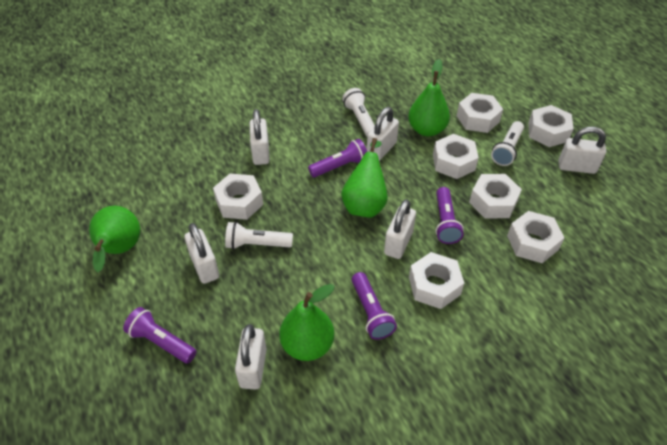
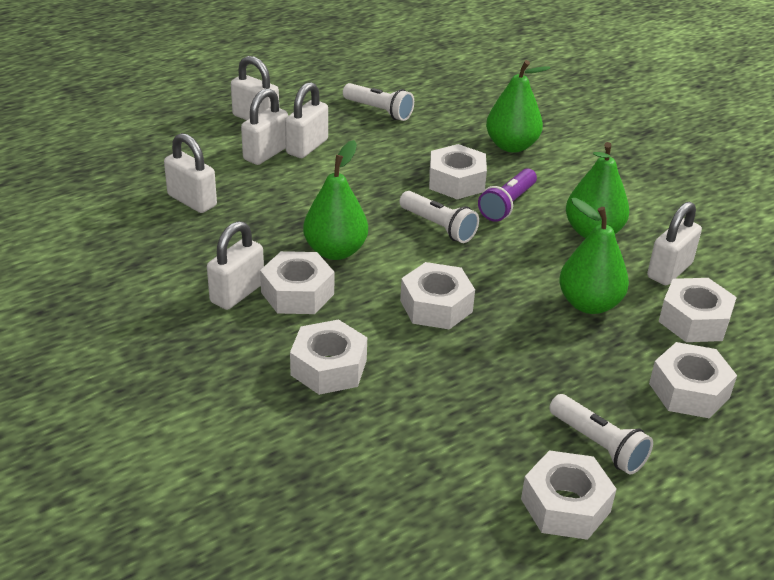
purple flashlight: [123,307,196,363] [308,139,367,178] [352,272,397,340] [436,187,464,244] = 4 -> [478,168,537,222] = 1

